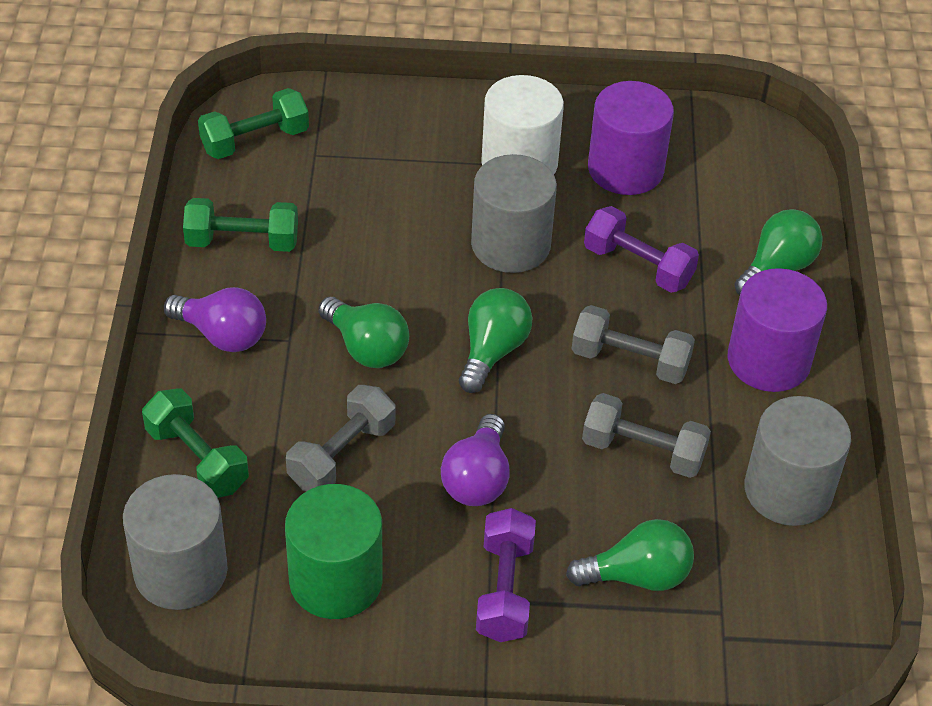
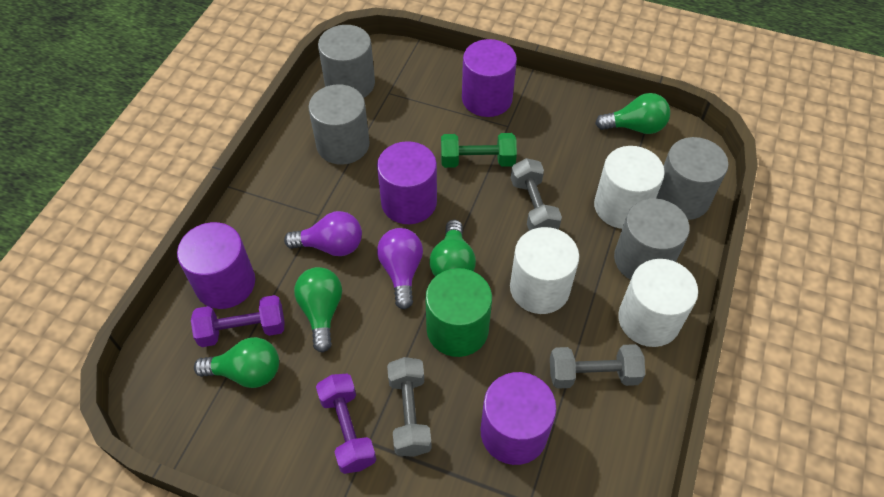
green dumbbell: [142,389,249,498] [183,198,298,252] [198,88,309,159] = 3 -> [441,133,517,168] = 1
grey cylinder: [123,474,228,610] [471,154,557,273] [745,396,851,526] = 3 -> [308,84,370,165] [318,25,375,98] [614,199,690,280] [656,137,728,220] = 4
purple cylinder: [588,81,674,195] [728,268,827,392] = 2 -> [177,222,255,309] [377,141,437,224] [462,39,517,117] [481,372,556,465] = 4
white cylinder: [481,75,564,175] = 1 -> [510,227,579,314] [594,146,665,229] [618,259,698,347] = 3

